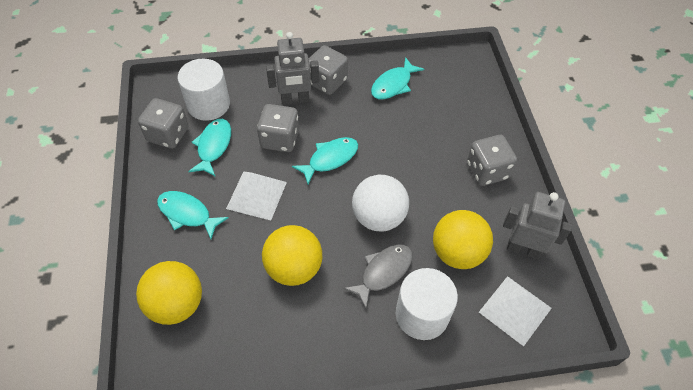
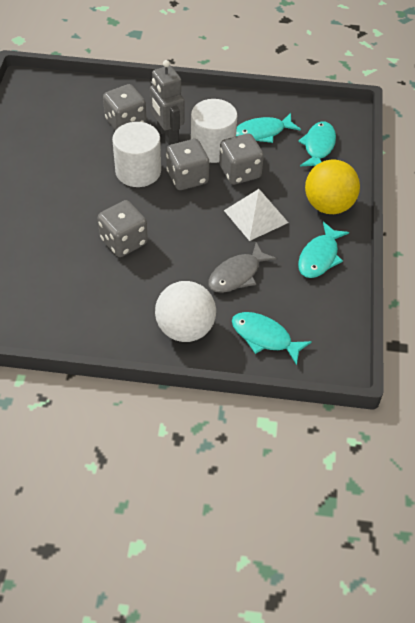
grey robot: [266,32,319,105] [503,192,572,259] = 2 -> [150,60,184,145] = 1
white pyramid: [226,171,287,220] [479,276,552,346] = 2 -> [224,189,289,241] = 1
yellow ball: [136,261,202,325] [262,225,322,286] [433,210,493,269] = 3 -> [305,159,360,214] = 1

